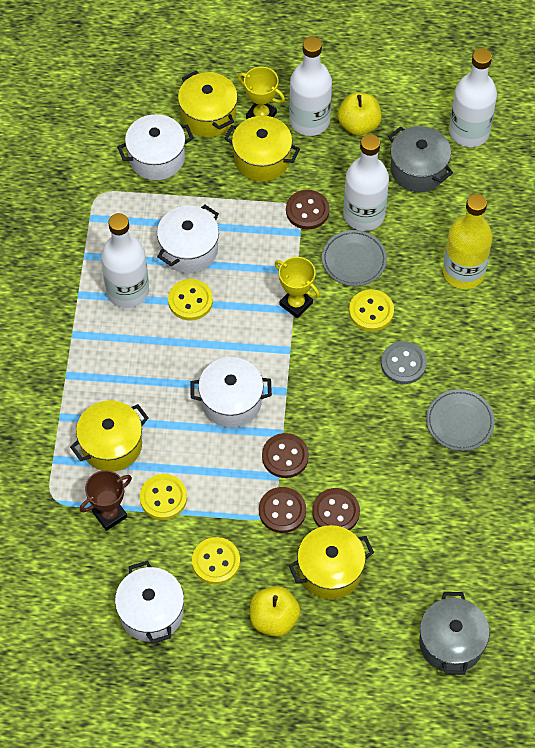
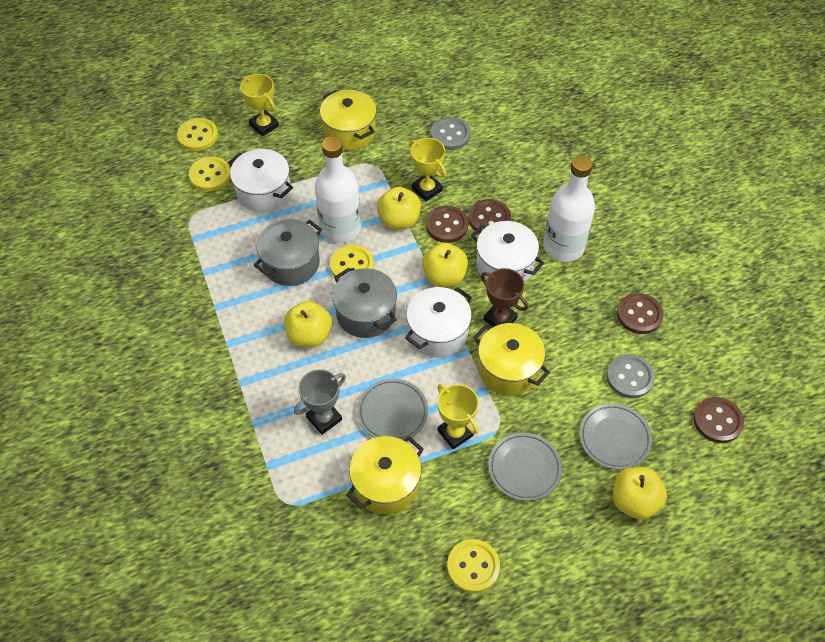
grey button: [381,341,427,384] = 1 -> [431,117,471,150] [606,354,655,398] = 2
grey plate: [322,230,387,286] [426,389,495,451] = 2 -> [357,379,428,440] [488,433,562,501] [579,404,652,470] = 3
grey trophy: none = 0 -> [294,369,346,435] = 1
white bottle: [101,213,149,308] [289,37,332,136] [343,134,389,231] [449,48,497,147] = 4 -> [315,136,361,243] [543,155,595,262] = 2
white pot: [115,561,184,644] [117,114,194,180] [157,205,219,273] [190,357,272,428] = 4 -> [228,149,293,212] [405,287,472,358] [471,221,544,282] = 3
yellow apple: [250,586,300,637] [338,93,382,136] = 2 -> [284,301,332,347] [377,187,421,230] [422,243,468,287] [613,467,667,520] = 4
yellow bottle: [443,194,493,289] = 1 -> none = 0
yellow pot: [70,400,148,472] [178,70,238,137] [224,116,300,182] [289,525,374,599] = 4 -> [320,90,377,150] [346,436,424,514] [473,323,550,395] = 3
yellow trophy: [238,67,285,119] [275,257,320,318] = 2 -> [240,74,279,137] [410,138,446,201] [437,384,479,449] = 3

